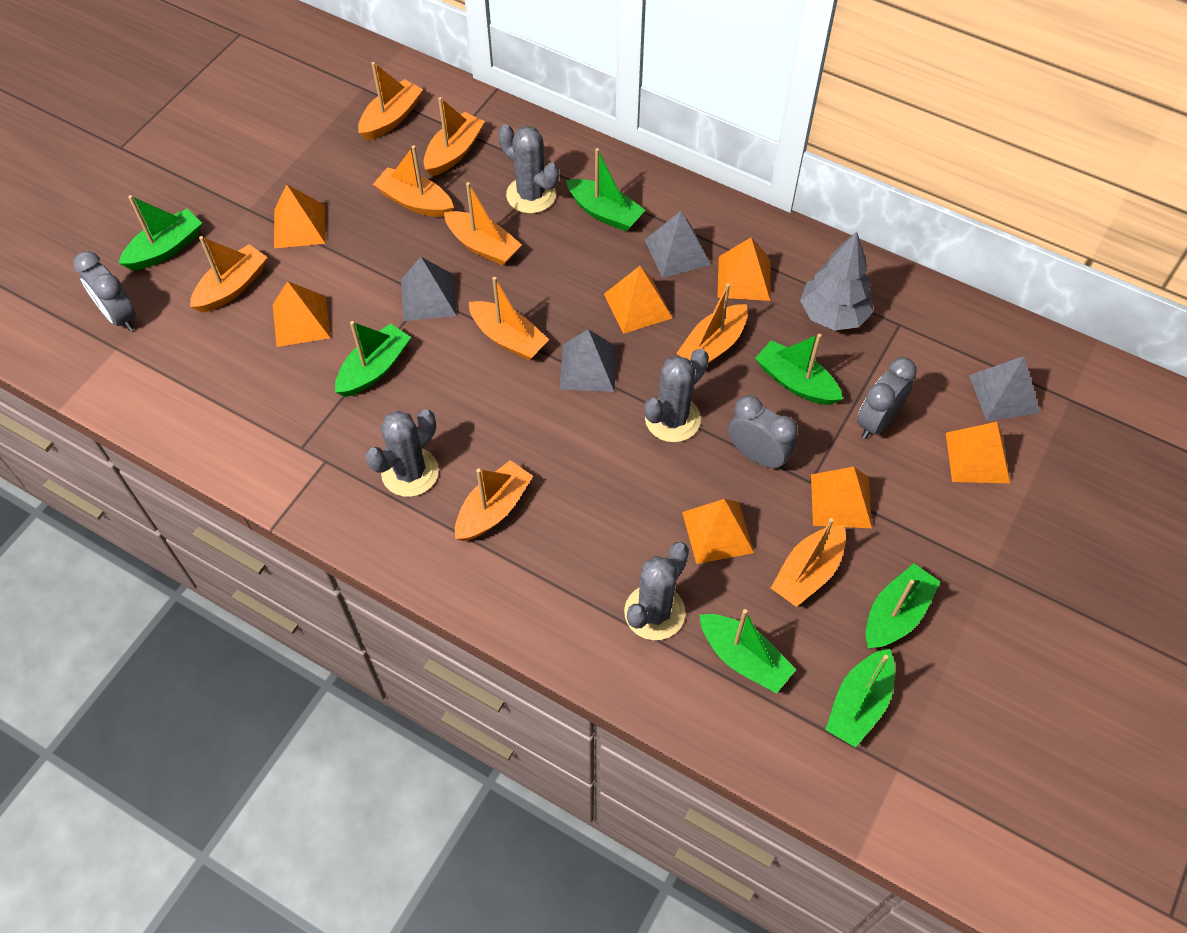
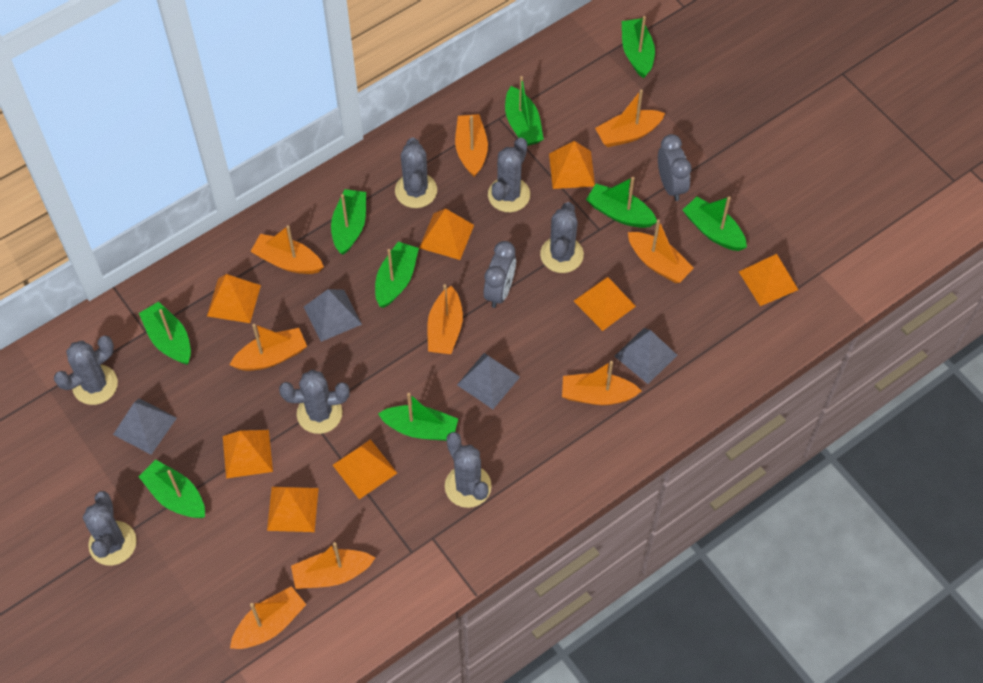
green boat: [119,195,202,270] [335,321,411,397] [566,148,645,231] [699,609,796,693] [755,334,843,405] [825,649,895,748] [865,563,940,649] = 7 -> [138,460,205,518] [139,302,191,365] [331,189,366,255] [375,242,419,308] [378,393,458,441] [505,76,544,146] [586,177,657,228] [622,16,655,78] [683,196,747,251] = 9
grey cactus: [365,409,439,497] [498,124,559,214] [624,542,689,640] [644,349,709,442] = 4 -> [54,336,118,405] [83,491,137,565] [279,370,349,434] [395,138,437,208] [445,432,492,508] [488,138,530,212] [540,202,584,273] = 7
grey clock: [73,251,136,331] [728,395,798,470] [857,357,917,439] = 3 -> [484,241,516,308] [658,134,691,201] = 2
grey tree: [800,231,874,331] = 1 -> none = 0
orange pyramid: [273,281,331,347] [274,184,326,248] [604,266,672,334] [682,499,754,564] [717,238,770,301] [811,467,872,528] [946,422,1010,483] = 7 -> [207,274,261,323] [223,430,273,478] [267,487,319,532] [333,439,397,499] [419,208,474,260] [549,141,595,189] [574,277,636,331] [739,254,798,306] = 8

